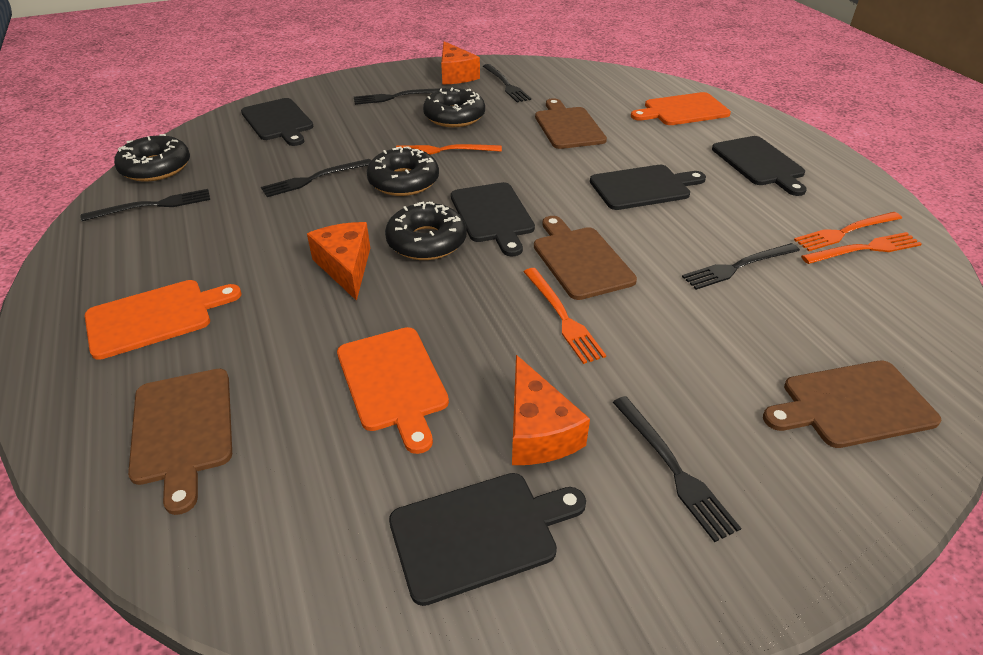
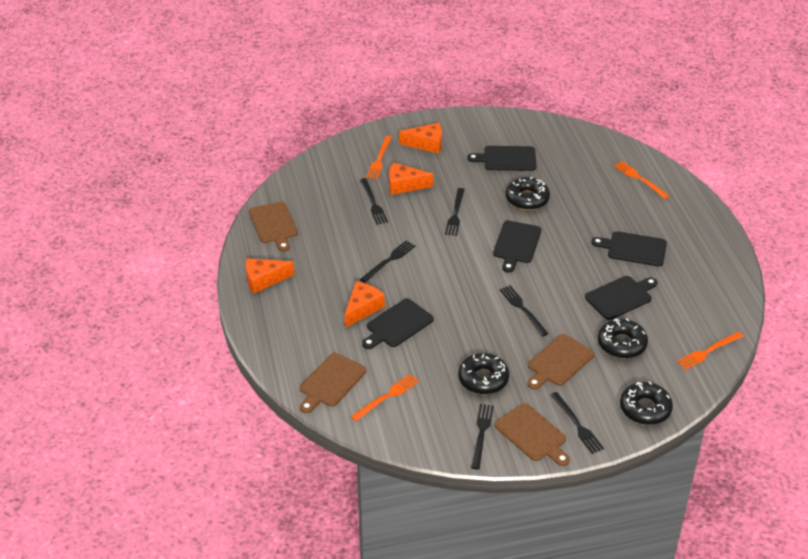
orange cheese: [307,222,370,301] [441,41,480,85] [512,355,590,465] = 3 -> [246,258,294,294] [345,281,385,328] [389,162,433,195] [399,123,442,154] = 4
orange cutting board: [85,280,241,360] [337,327,449,454] [631,92,731,125] = 3 -> none = 0

